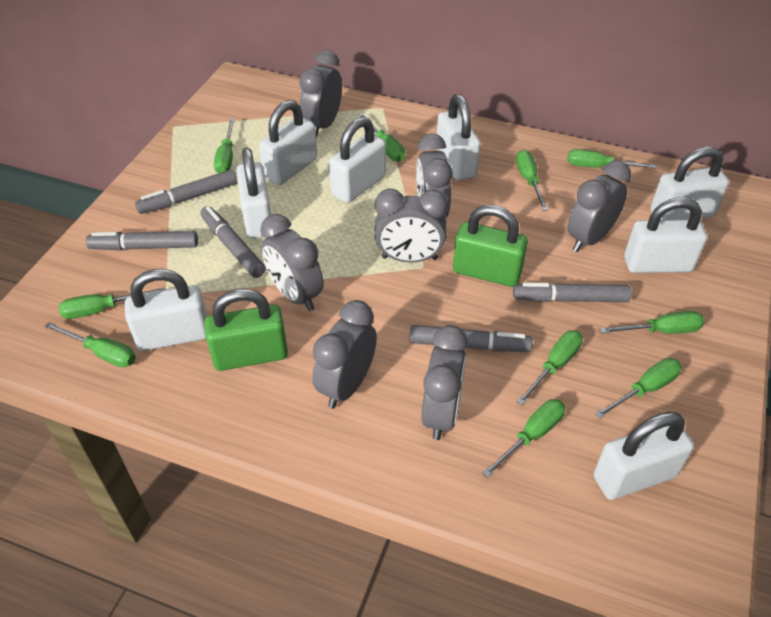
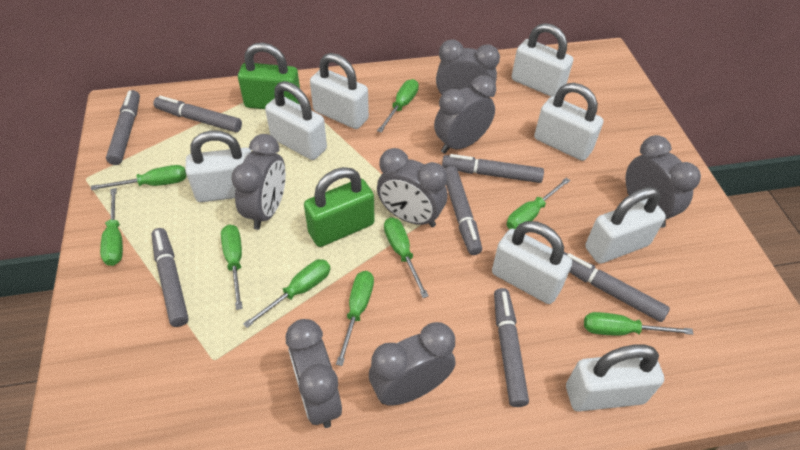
green screwdriver: [45,322,136,367] [59,288,165,319] [214,118,235,173] [358,113,405,162] [482,399,565,478] [516,150,548,211] [517,330,583,405] [567,149,656,169] [595,358,682,419] [600,311,704,334] = 10 -> [91,165,187,190] [100,188,123,266] [221,224,243,310] [243,259,330,328] [336,271,374,366] [377,79,419,133] [384,217,429,298] [507,178,570,229] [584,312,693,336] = 9
grey marker: [86,231,198,250] [135,170,237,214] [200,206,266,278] [409,325,533,352] [513,282,632,302] = 5 -> [106,90,140,165] [151,228,189,327] [153,96,242,132] [442,154,544,183] [445,166,482,255] [494,288,529,407] [564,252,670,322] = 7

